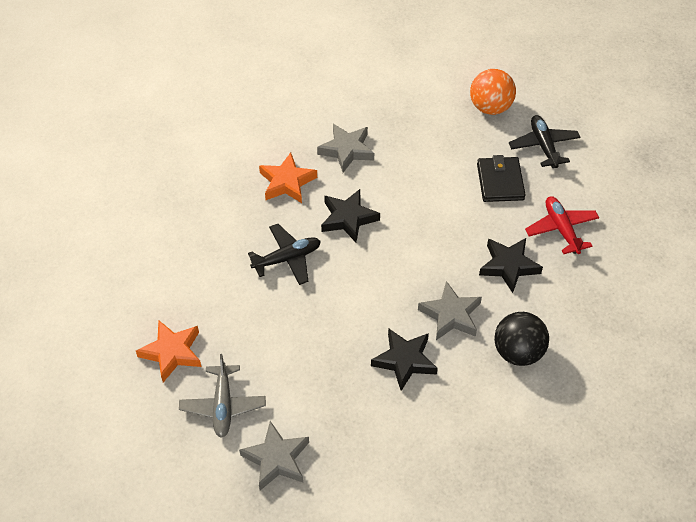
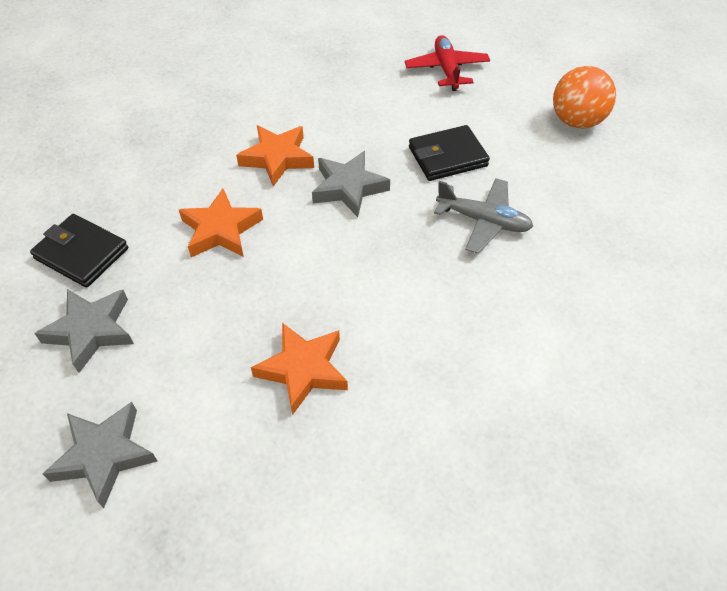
black ball: [494,312,549,366] = 1 -> none = 0
black plane: [248,224,321,285] [509,115,580,168] = 2 -> none = 0
black star: [321,189,380,242] [371,328,438,391] [479,238,543,293] = 3 -> none = 0
black wallet: [477,155,526,202] = 1 -> [30,214,128,288] [409,125,490,181] = 2
orange star: [136,320,202,382] [259,153,317,203] = 2 -> [179,189,263,257] [236,125,314,187] [251,323,348,415] = 3

